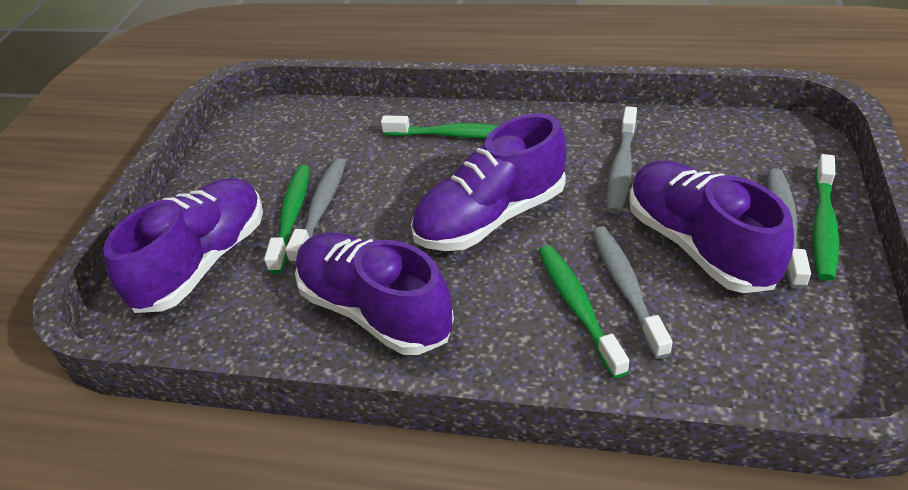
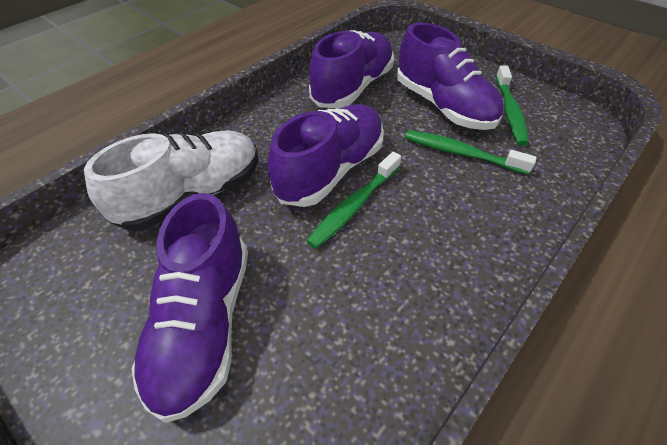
green toothbrush: [264,165,310,274] [381,115,499,139] [538,245,629,378] [813,154,839,281] = 4 -> [306,152,401,249] [405,130,537,175] [496,65,529,146] = 3
grey toothbrush: [285,158,346,265] [592,226,673,359] [607,106,637,214] [768,168,811,289] = 4 -> none = 0
white shoe: none = 0 -> [84,130,259,231] = 1

